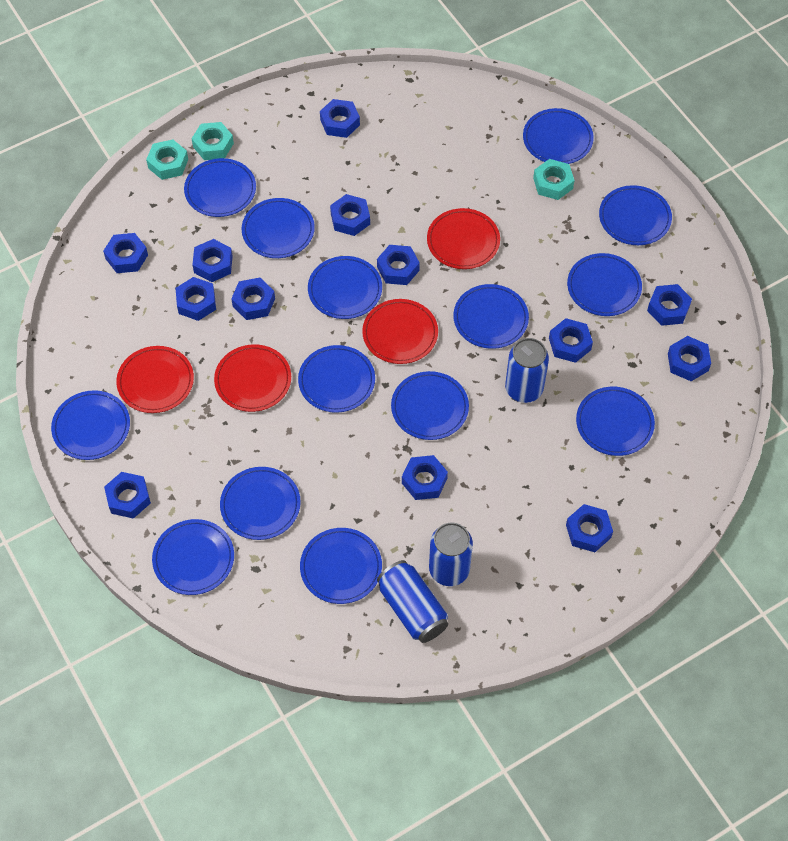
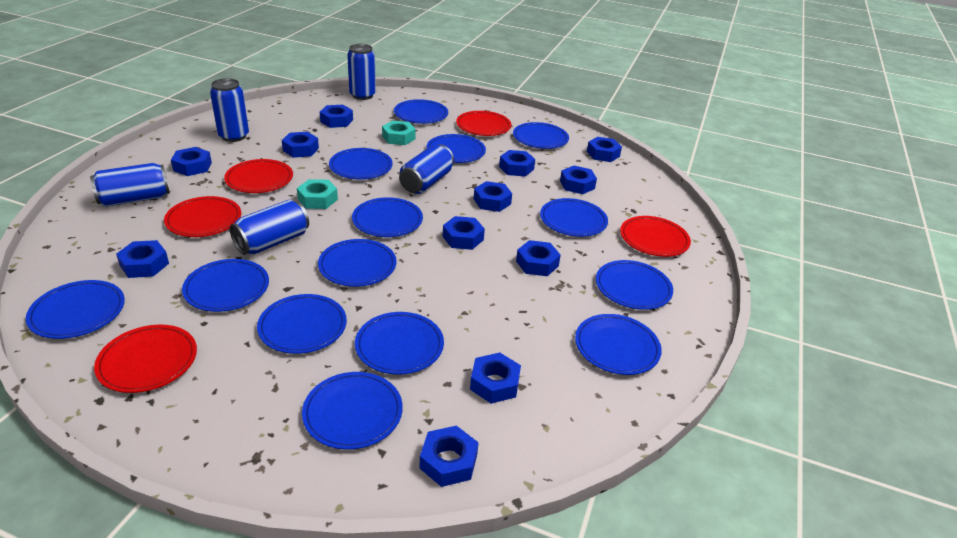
blue can: [377,560,448,643] [429,522,473,586] [505,338,549,403] = 3 -> [90,163,170,207] [210,78,249,142] [230,200,309,255] [347,44,376,100] [399,144,454,194] = 5
blue nut: [103,233,148,273] [104,472,151,519] [175,277,216,321] [192,239,233,282] [231,278,275,320] [320,99,360,138] [330,194,370,236] [377,245,420,285] [402,455,448,500] [549,318,593,363] [566,504,613,552] [647,284,692,326] [668,336,711,381] = 13 -> [116,240,169,278] [171,147,212,176] [282,132,319,158] [320,105,353,128] [420,425,479,487] [443,216,485,250] [470,353,521,404] [474,181,512,212] [499,150,535,177] [516,240,561,276] [560,166,597,194] [587,137,622,162] = 12
red plate: [116,346,194,413] [214,344,291,412] [362,299,438,364] [427,208,500,269] = 4 -> [94,325,197,393] [164,196,241,237] [224,159,293,193] [456,111,511,136] [620,216,691,257] = 5
turquoise nut: [146,139,188,180] [192,122,234,160] [533,159,574,200] = 3 -> [297,179,338,209] [382,121,416,145] = 2

